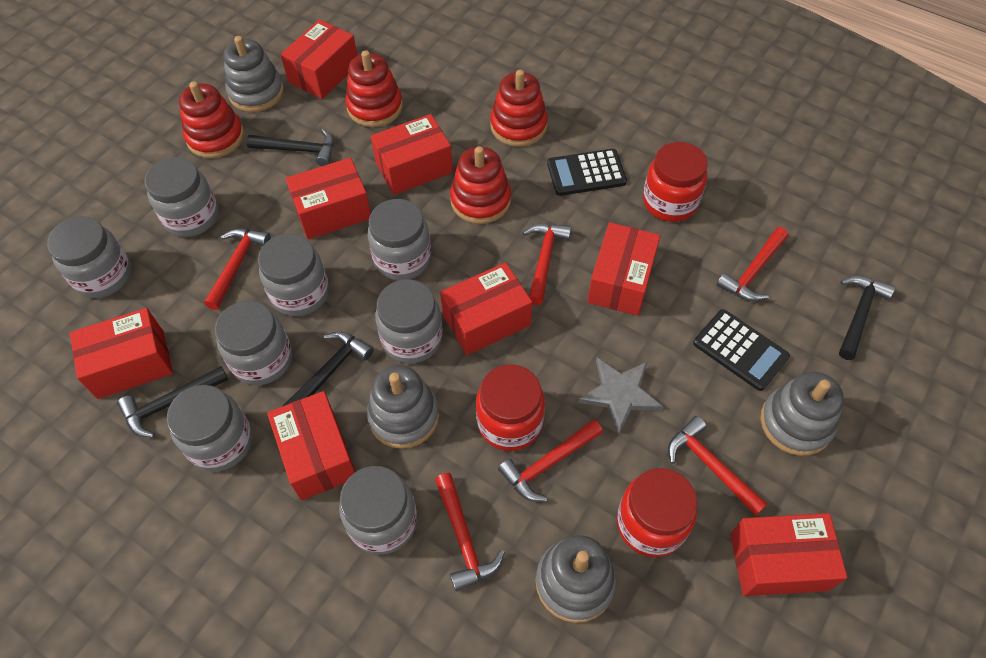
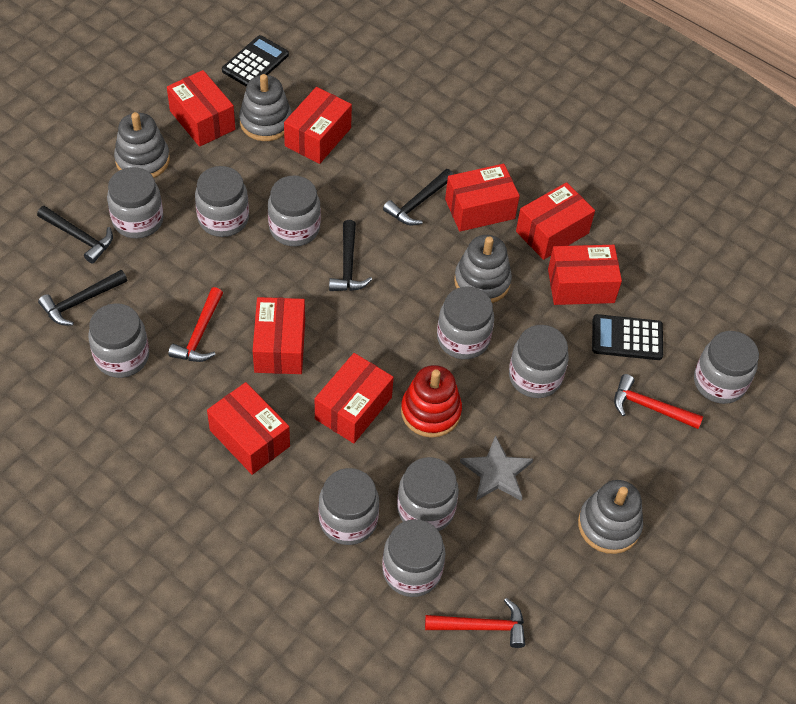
grey jar: [47,216,131,298] [144,157,218,237] [167,385,252,472] [215,301,292,385] [258,234,329,316] [339,466,417,554] [368,199,431,280] [375,279,443,364] = 8 -> [88,303,149,378] [107,167,164,238] [195,166,249,237] [268,176,321,246] [318,468,379,545] [382,519,445,597] [397,457,459,531] [437,287,494,359] [509,325,569,398] [694,331,759,404] = 10
red hammer: [204,228,271,310] [435,473,505,591] [498,419,603,502] [523,223,572,305] [668,416,768,516] [716,227,788,301] = 6 -> [168,287,223,362] [425,598,525,648] [614,374,703,429] = 3
red jar: [476,364,545,451] [617,468,697,557] [643,142,708,222] = 3 -> none = 0
red stacking toy: [179,81,244,158] [345,50,403,127] [450,146,511,224] [490,70,548,147] = 4 -> [401,365,462,438] = 1

